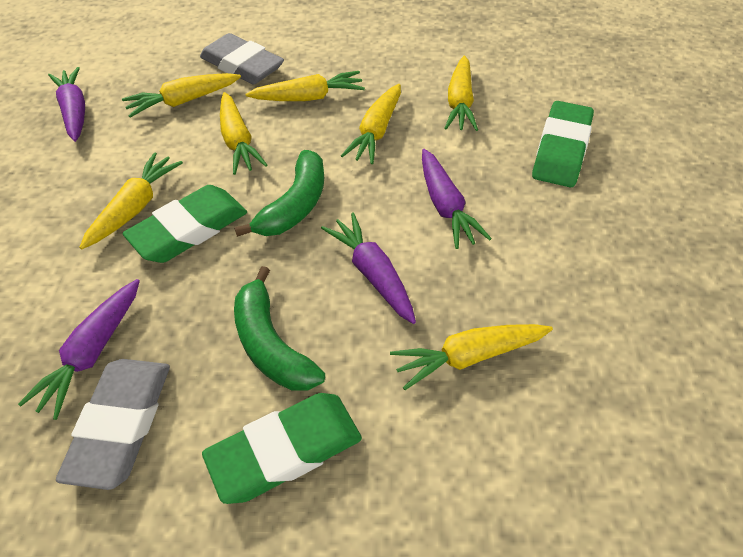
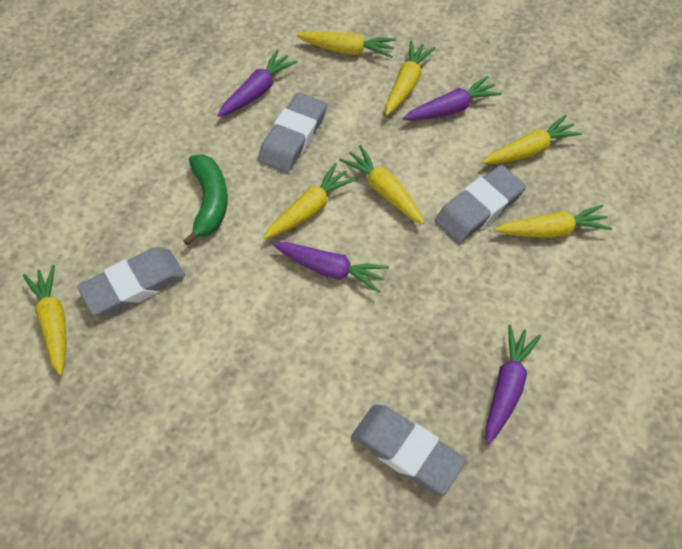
green banana: [234,150,324,237] [234,266,325,391] = 2 -> [183,154,228,246] = 1
green eraser: [123,185,247,263] [202,393,362,504] [532,101,594,188] = 3 -> none = 0
grey eraser: [56,359,170,490] [200,33,284,85] = 2 -> [77,247,185,316] [258,92,327,173] [352,404,466,495] [435,165,526,243] = 4

